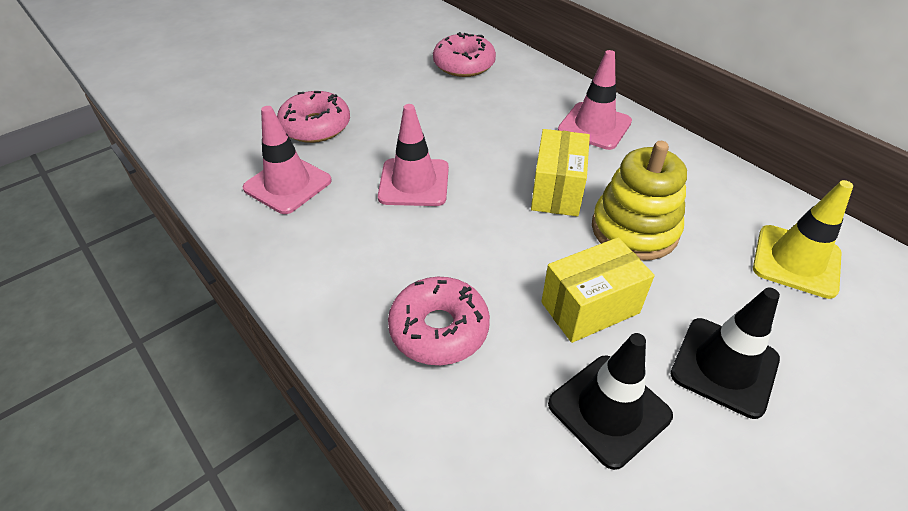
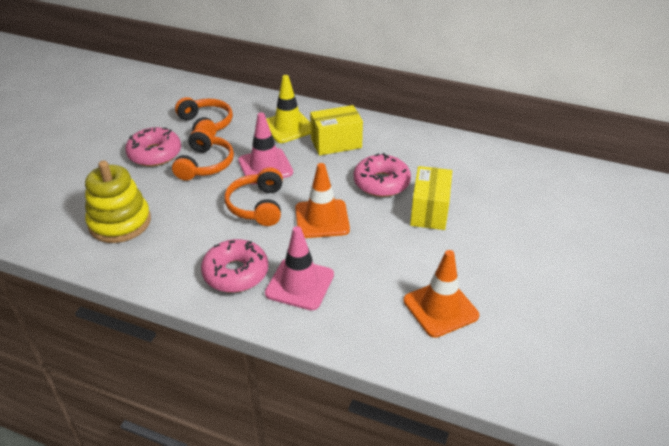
black traffic cone: [548,333,673,470] [671,288,780,419] = 2 -> none = 0
orange headphones: none = 0 -> [172,128,234,181] [175,97,233,136] [224,167,283,226] = 3
orange traffic cone: none = 0 -> [295,163,350,238] [403,250,479,338] = 2
pink traffic cone: [243,106,332,214] [378,104,449,206] [558,50,632,150] = 3 -> [238,112,293,185] [265,226,334,310] = 2

